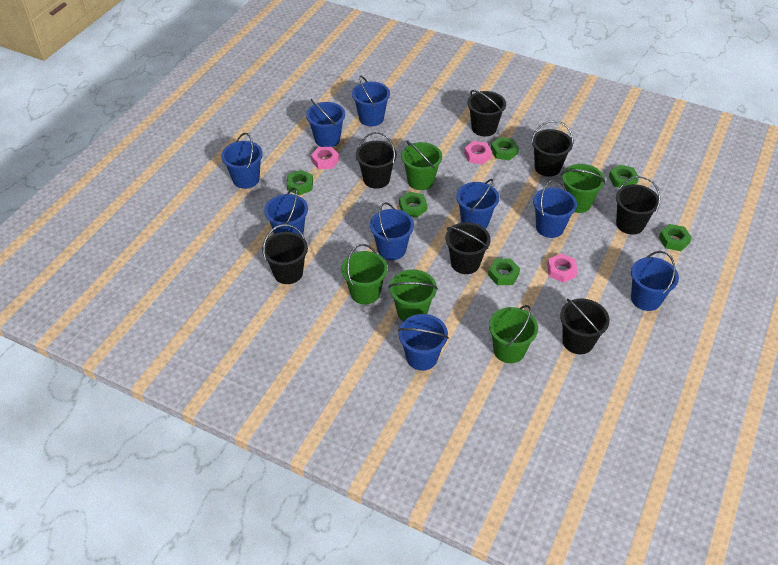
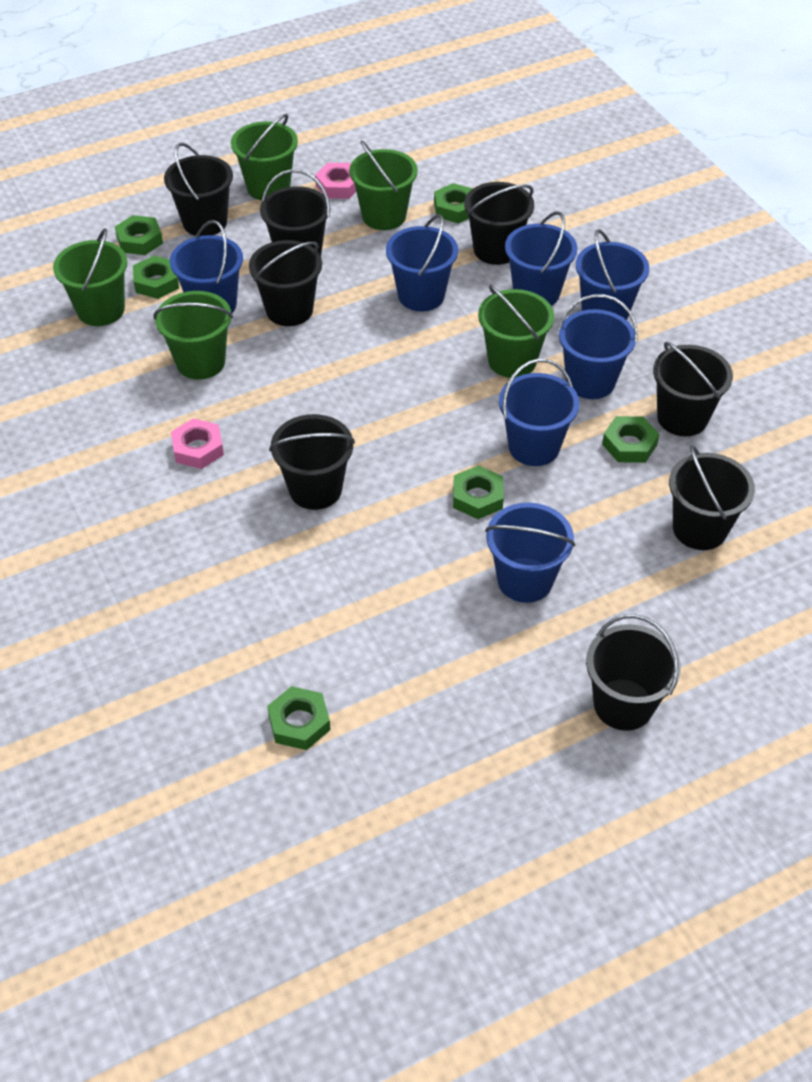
black bucket: [262,224,308,284] [356,132,397,189] [445,222,490,274] [468,90,506,136] [531,120,573,177] [560,299,610,354] [616,176,660,235] = 7 -> [164,143,233,236] [249,240,322,326] [260,169,330,256] [269,414,355,510] [464,182,534,265] [586,614,681,731] [653,342,733,436] [669,445,755,550] = 8
blue bucket: [221,133,263,189] [264,188,308,235] [306,99,345,147] [352,76,390,126] [370,202,414,260] [398,314,449,371] [456,179,499,229] [533,179,577,238] [631,251,679,311] = 9 -> [170,220,243,314] [386,214,458,311] [485,503,575,603] [499,359,580,466] [505,211,578,306] [558,294,638,399] [576,229,649,320] = 7
pink nut: [311,147,339,169] [464,141,492,164] [547,253,577,283] = 3 -> [171,418,224,469] [315,163,356,199] = 2

